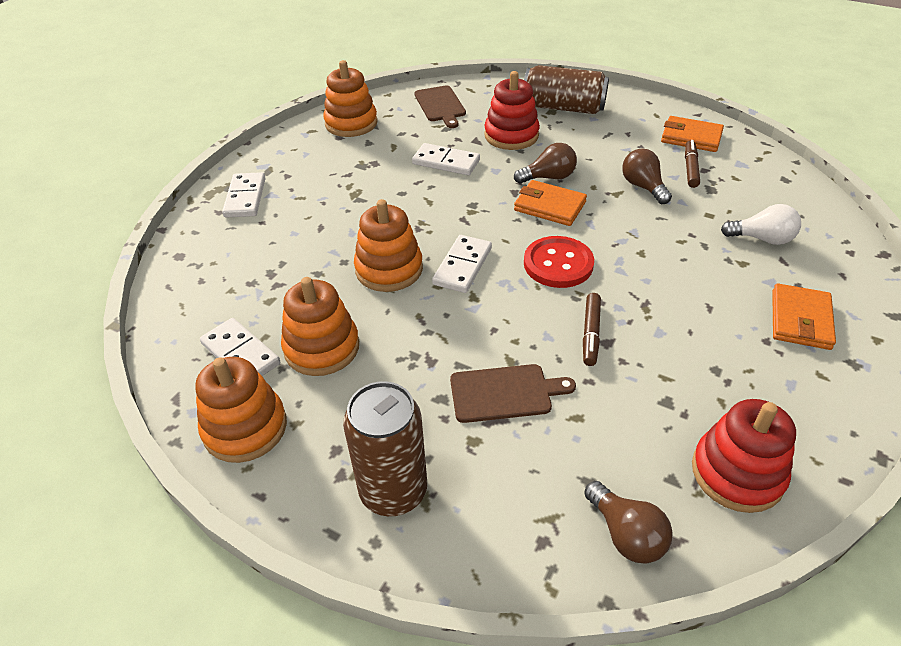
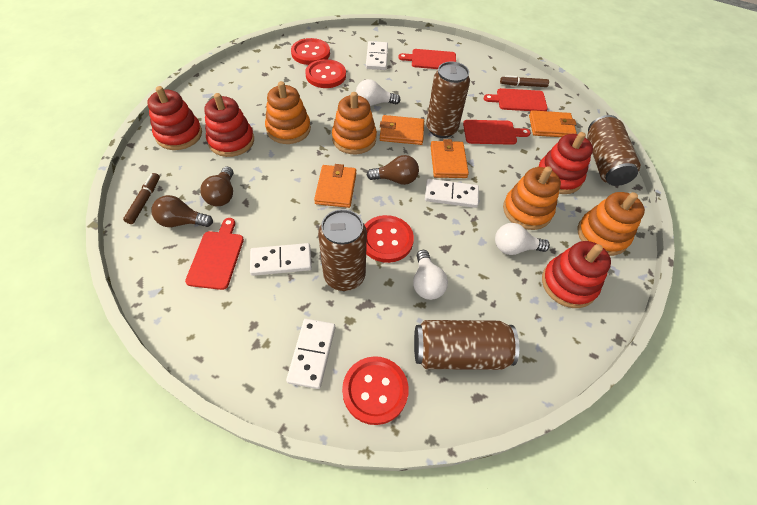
brown can: [343,381,427,516] [524,65,609,114] = 2 -> [318,209,367,291] [414,320,519,370] [426,62,470,138] [587,115,641,186] = 4
brown cutting board: [414,85,466,128] [450,364,576,423] = 2 -> none = 0
orange wallet: [514,180,587,226] [661,116,724,152] [772,283,836,350] = 3 -> [314,164,356,208] [380,115,424,145] [430,139,469,178] [529,110,577,137] = 4
red button: [524,236,594,288] = 1 -> [291,38,330,65] [305,59,346,88] [342,356,409,425] [365,215,414,263] = 4
red cutting board: none = 0 -> [185,218,244,290] [398,49,456,69] [463,120,530,145] [484,88,548,111] = 4
red stacking toy: [484,71,540,150] [692,399,796,513] = 2 -> [147,86,202,150] [204,93,254,157] [538,132,593,194] [542,241,611,308] = 4
white light bulb: [721,204,801,245] = 1 -> [356,79,400,106] [413,250,448,300] [495,223,550,255] = 3

